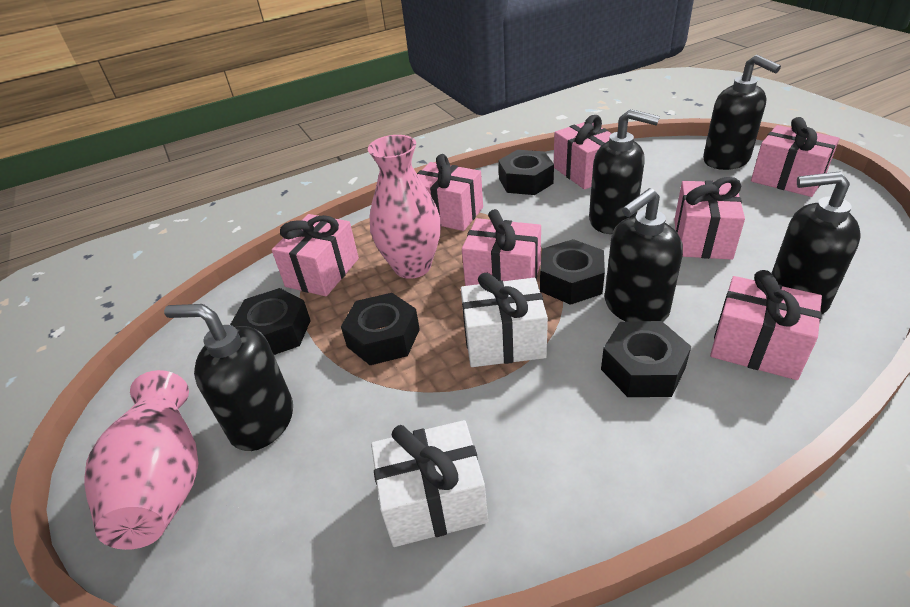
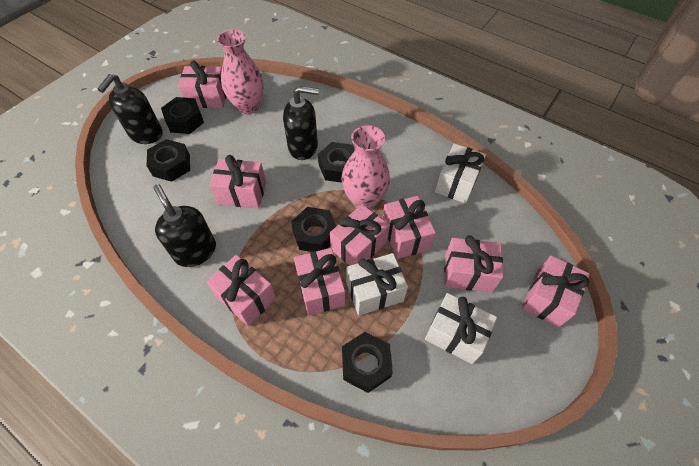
black soap dispenser: [164,304,293,451] [589,109,660,234] [605,188,683,322] [703,55,781,170] [771,171,861,314] = 5 -> [97,74,163,144] [153,184,216,267] [283,86,319,160] = 3
pink gift: [272,214,359,296] [417,154,483,231] [462,209,541,286] [554,115,612,190] [674,177,745,260] [710,270,822,380] [751,117,840,197] = 7 -> [178,60,226,108] [206,255,276,326] [209,155,266,209] [294,248,345,316] [330,204,390,266] [382,196,436,259] [444,235,503,293] [522,256,590,328] = 8
white gift: [371,420,488,547] [461,273,548,367] = 2 -> [346,253,408,316] [425,293,497,364] [435,143,486,204] = 3

